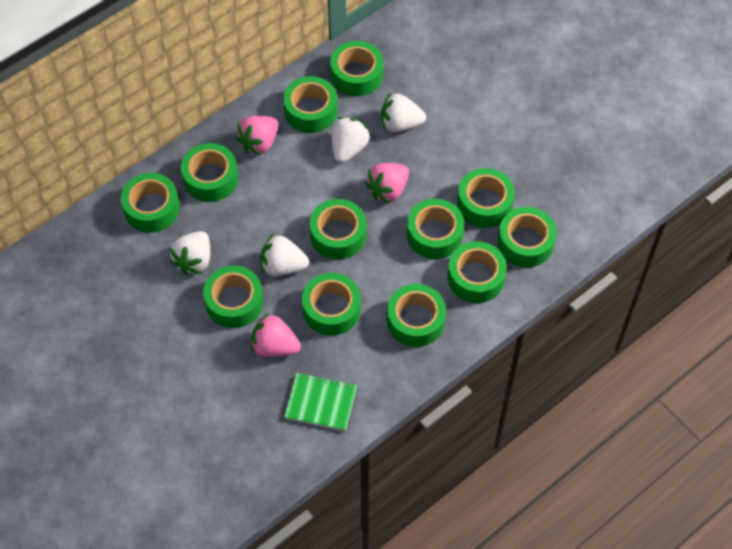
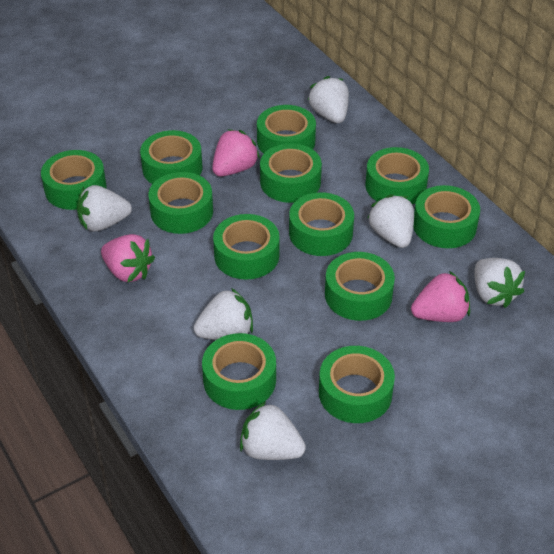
green notebook: [284,373,357,431] = 1 -> none = 0
white strawberry: [169,231,210,275] [261,234,309,276] [331,117,370,163] [381,93,426,133] = 4 -> [77,185,132,231] [194,288,253,340] [240,401,306,460] [308,76,349,123] [368,194,414,248] [474,258,525,308] = 6

